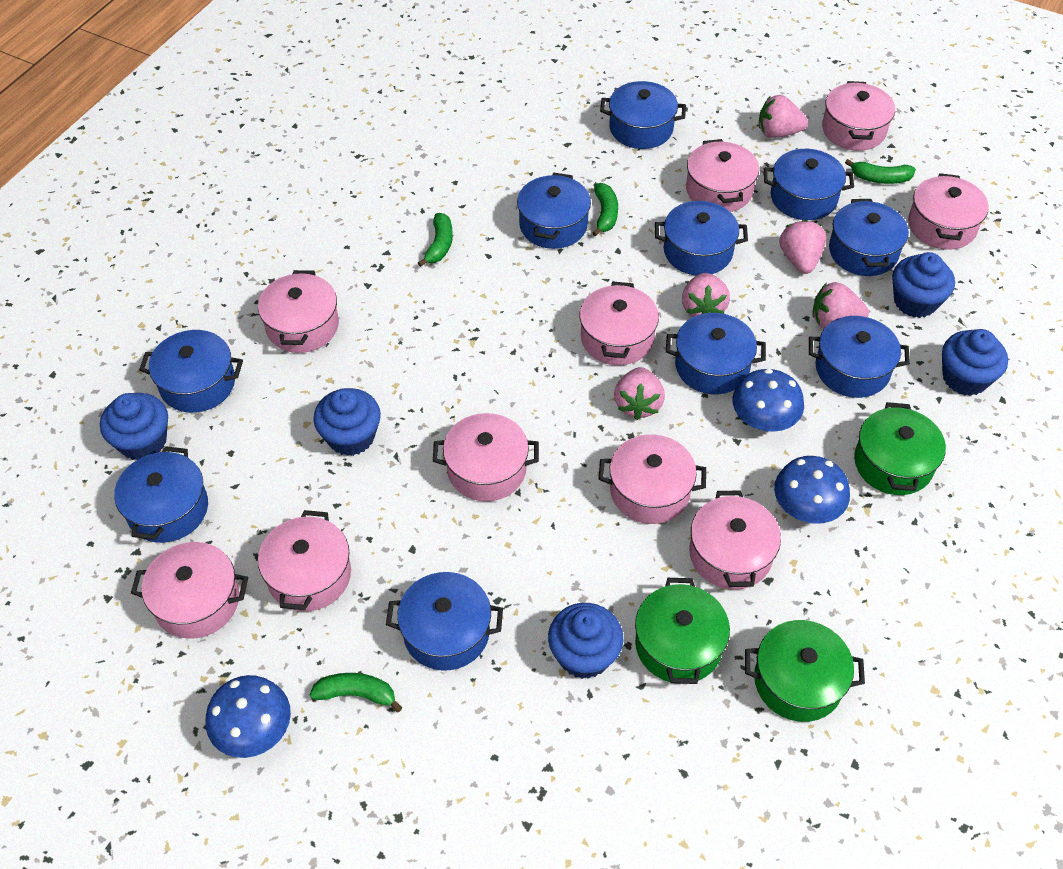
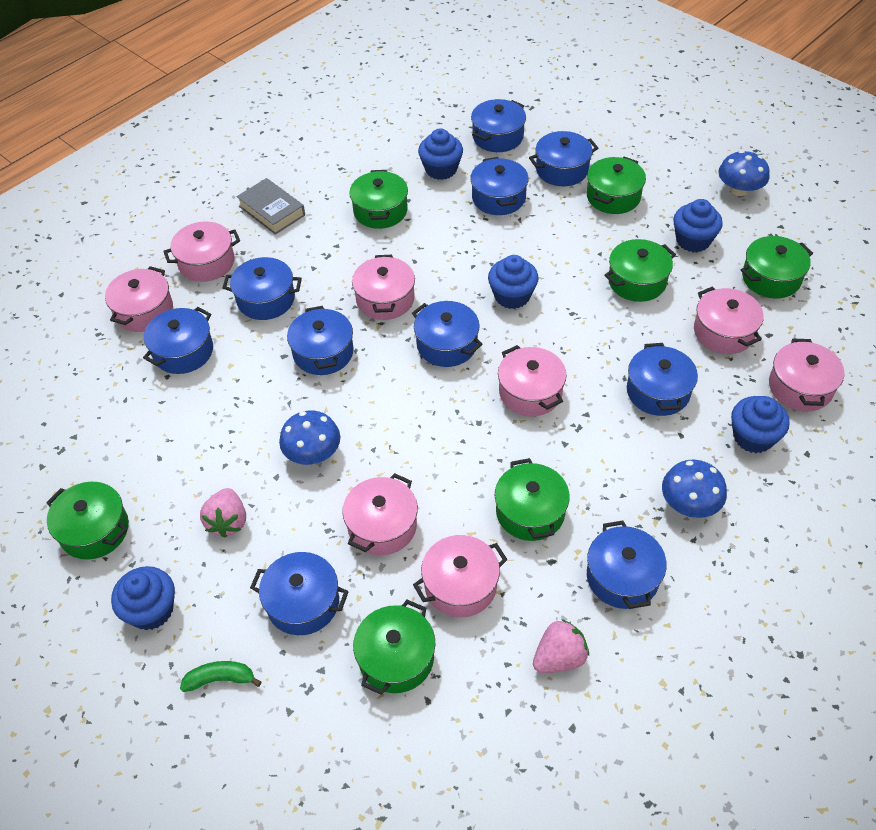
green banana: [309,673,403,713] [418,213,453,267] [593,183,618,236] [845,159,916,184] = 4 -> [180,661,261,692] = 1
green pot: [635,578,730,684] [745,620,865,722] [854,402,946,495] = 3 -> [46,482,129,560] [349,170,408,229] [353,600,435,695] [495,458,570,541] [587,157,646,214] [605,239,676,302] [741,236,813,298] = 7
grey book: none = 0 -> [236,178,305,235] = 1
pink pot: [131,542,248,639] [258,270,339,353] [258,510,351,611] [433,413,539,501] [580,282,659,365] [599,434,706,524] [686,139,759,212] [690,490,781,590] [822,81,895,151] [908,173,989,250] = 10 -> [105,266,173,332] [163,221,240,282] [342,473,418,555] [352,255,415,320] [413,535,508,618] [498,345,567,417] [694,286,764,354] [769,338,844,411] = 8
pink strawberry: [614,367,665,420] [682,273,730,317] [759,95,808,138] [779,220,826,274] [812,282,869,329] = 5 -> [200,488,246,538] [533,619,589,673] = 2

